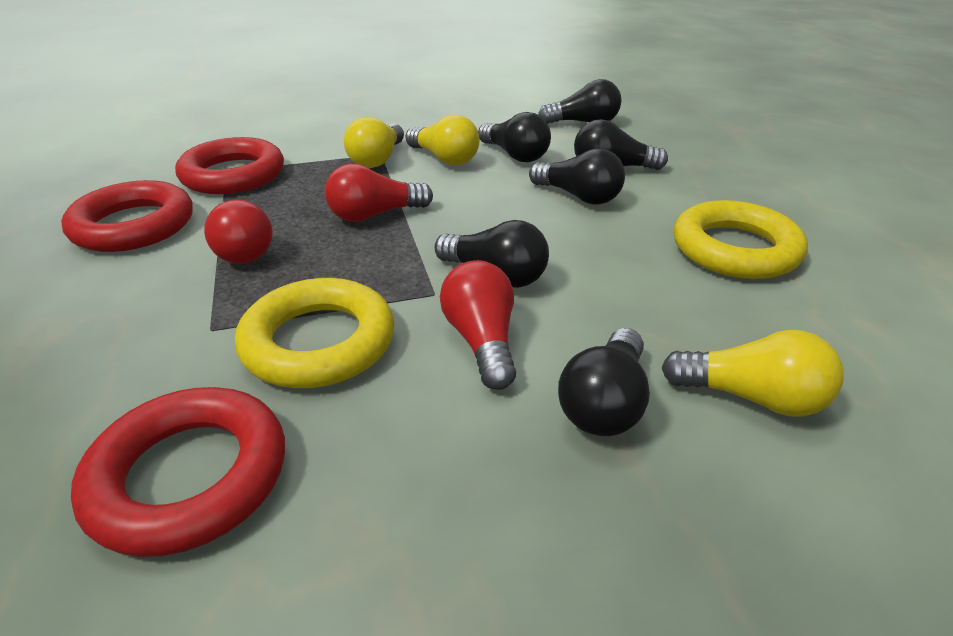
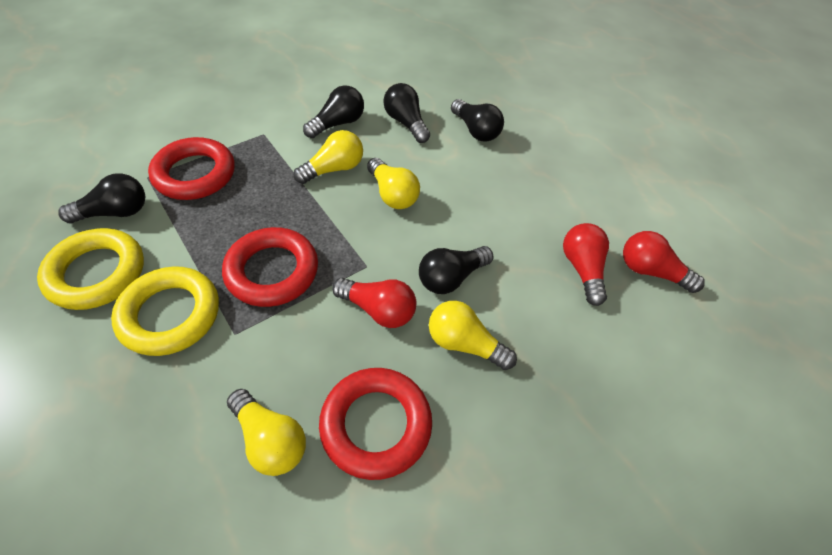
black light bulb: [434,220,549,288] [478,112,551,162] [529,148,625,205] [538,79,621,124] [558,328,650,436] [574,119,668,170] = 6 -> [58,174,145,223] [303,85,364,138] [383,83,430,143] [419,246,493,294] [451,99,504,142] = 5
yellow light bulb: [344,117,404,168] [406,114,480,165] [661,330,844,417] = 3 -> [227,389,306,476] [294,130,363,184] [367,158,420,209] [429,301,517,370] = 4

